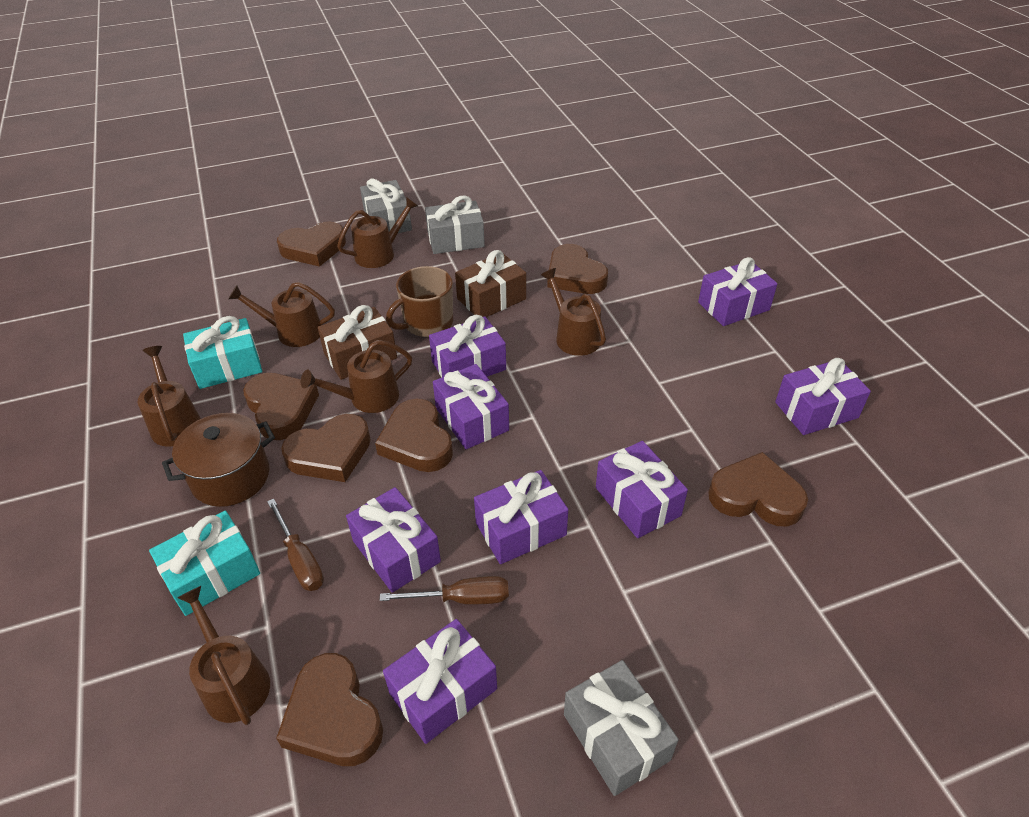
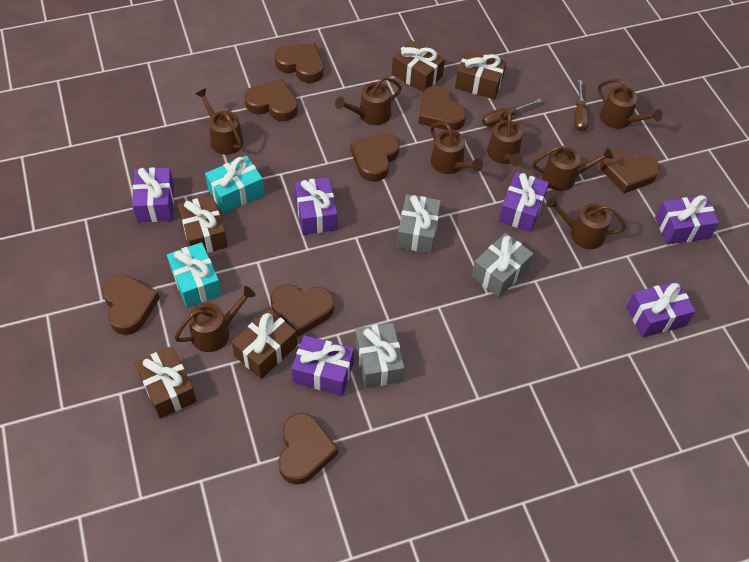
brown gift: [318,305,397,380] [455,250,526,317] = 2 -> [135,346,197,418] [178,195,228,253] [232,309,297,379] [392,40,445,92] [455,50,506,99] = 5
brown heart: [243,373,319,440] [276,653,383,766] [277,221,346,267] [281,414,371,482] [375,398,453,472] [547,244,608,294] [708,452,808,526] = 7 -> [102,275,160,335] [244,79,298,121] [270,284,334,337] [275,43,324,83] [278,413,338,485] [350,133,400,182] [418,86,466,131] [600,148,660,193] = 8
brown mug: [386,266,453,337] = 1 -> none = 0
brown pot: [162,413,275,507] = 1 -> none = 0
brown watering can: [138,346,201,447] [177,586,270,725] [228,282,335,347] [301,340,412,413] [337,197,418,268] [541,268,606,356] = 6 -> [174,286,256,352] [195,88,244,155] [335,77,402,125] [430,122,483,174] [487,110,523,166] [533,145,613,191] [546,196,626,249] [598,79,662,129] = 8
purple gift: [346,487,441,593] [383,619,497,744] [429,315,506,377] [433,364,509,449] [474,470,568,564] [596,441,688,538] [698,257,777,326] [775,358,871,435] = 8 -> [132,167,174,223] [292,335,354,396] [294,177,337,235] [498,172,549,232] [626,281,696,337] [655,195,719,245] = 6

